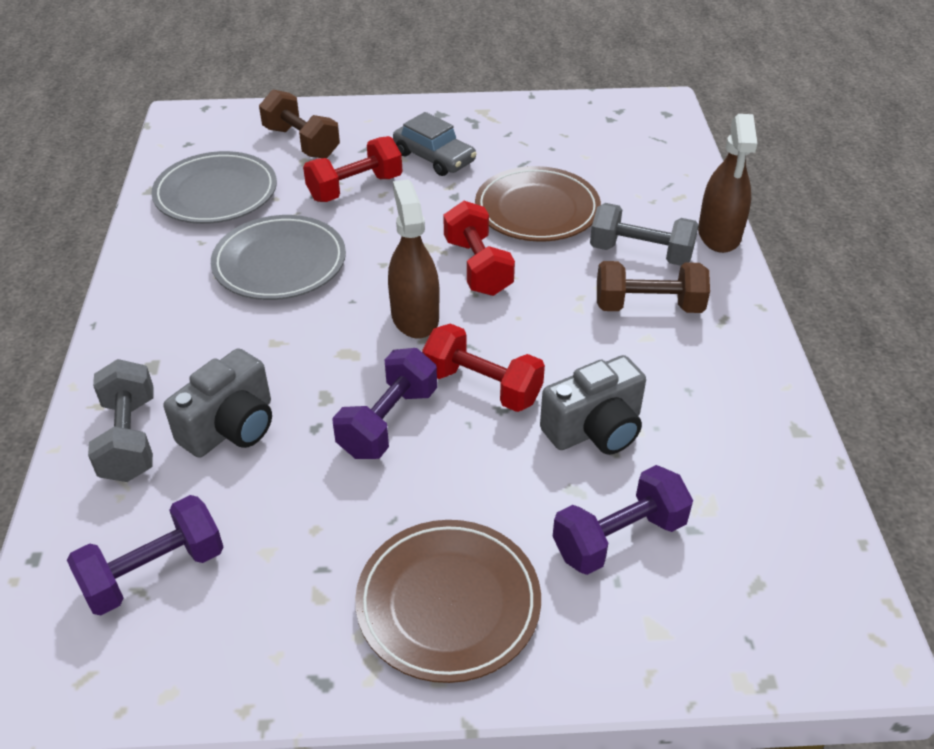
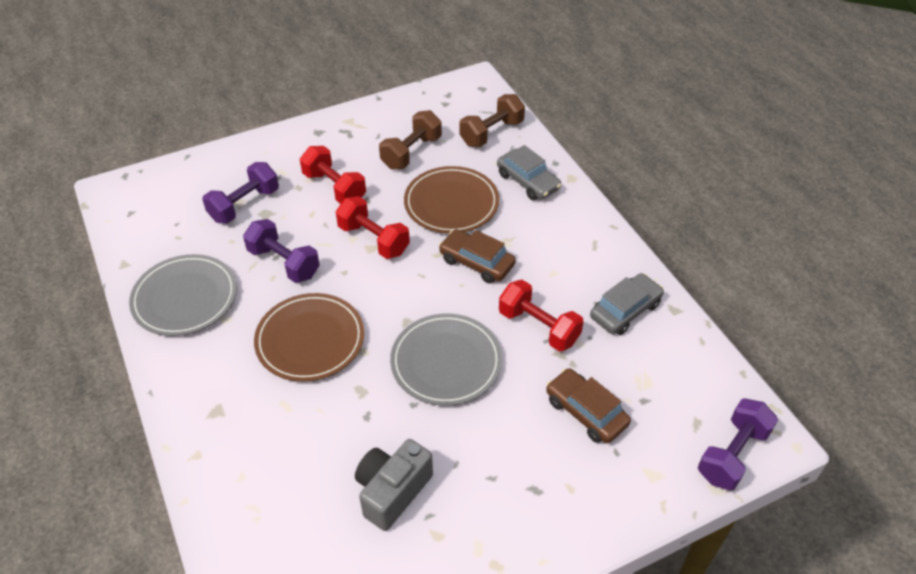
brown car: none = 0 -> [439,229,516,283] [546,368,631,443] = 2
brown spray bottle: [388,179,440,339] [698,114,758,253] = 2 -> none = 0
grey camera: [164,348,272,458] [540,355,646,455] = 2 -> [355,439,433,531] = 1
grey car: [393,112,476,176] = 1 -> [497,145,562,200] [590,273,664,335] = 2
grey dumbbell: [88,359,154,482] [590,203,699,266] = 2 -> none = 0

